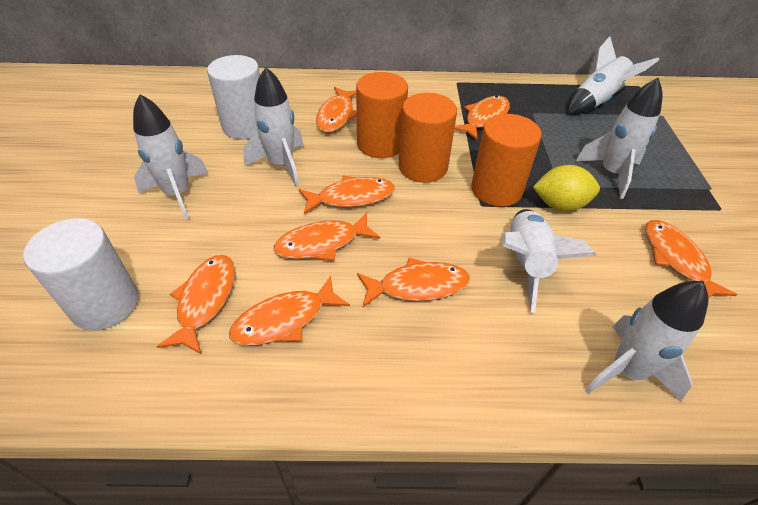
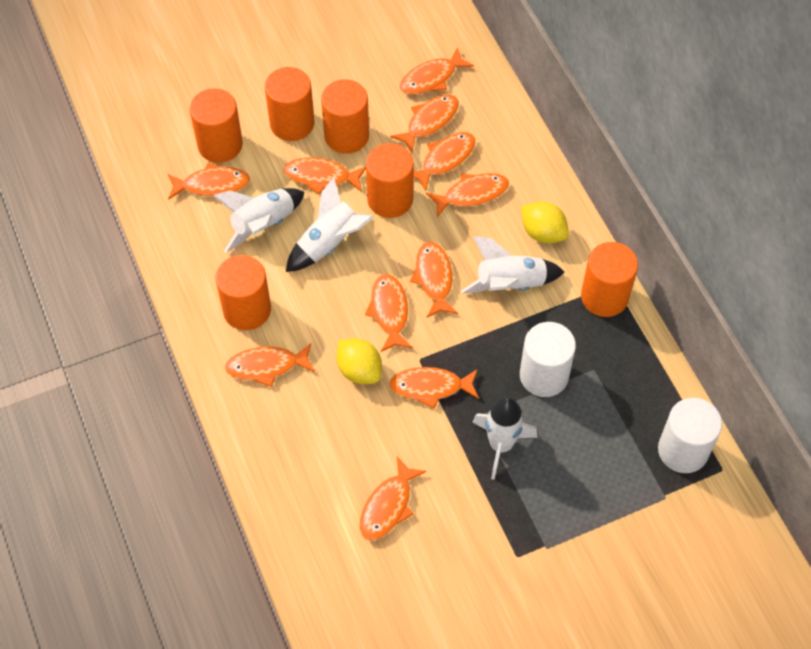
orange cylinder: [356,72,408,158] [399,93,457,183] [471,114,542,207] = 3 -> [190,88,243,163] [215,255,271,330] [265,67,314,141] [321,79,369,154] [366,143,414,218] [581,242,638,317] = 6
orange fish: [157,255,235,354] [229,276,350,346] [273,212,380,261] [299,175,395,214] [316,87,357,132] [357,258,470,307] [454,96,510,140] [645,220,737,299] = 8 -> [168,162,250,200] [225,343,315,387] [283,157,366,195] [360,457,426,541] [365,274,413,352] [389,367,479,408] [390,95,459,153] [400,48,474,95] [410,242,458,317] [414,132,475,191] [426,173,509,217] = 11
white rocket: [133,94,209,220] [243,67,304,187] [502,209,596,313] [567,36,659,115] [575,78,662,199] [585,281,709,401] = 6 -> [213,188,304,253] [286,177,374,272] [461,236,564,293] [472,396,538,480] = 4
yellow lemon: [533,165,600,211] = 1 -> [337,338,382,384] [521,202,569,244] = 2

